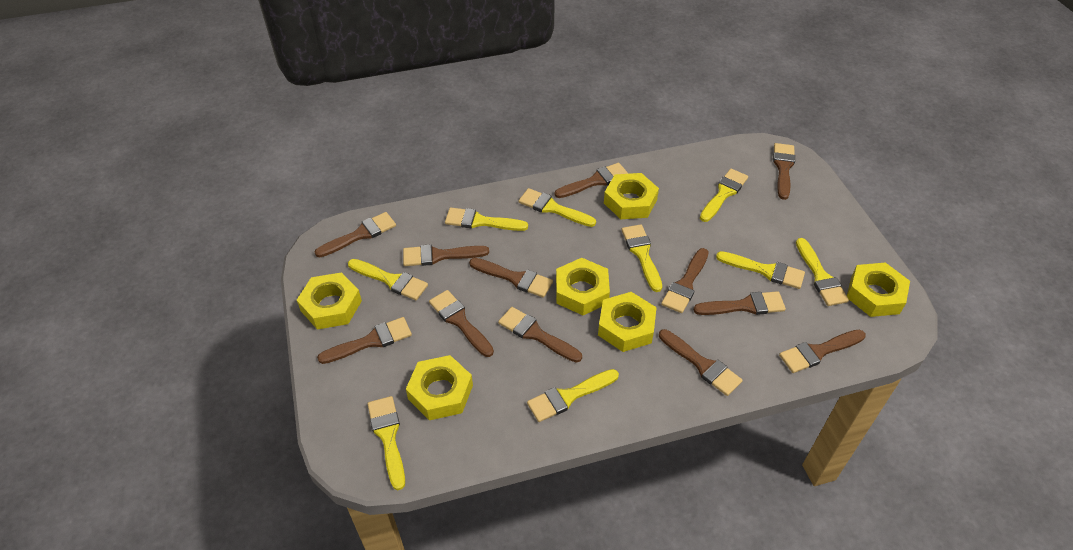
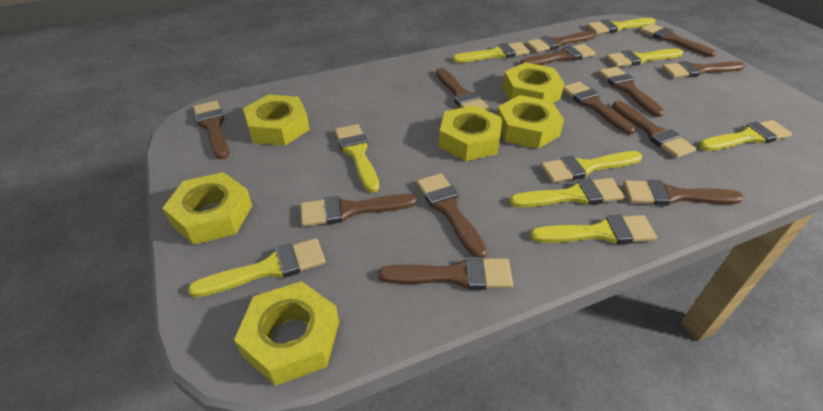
brown brush: [315,212,396,257] [317,317,412,364] [403,244,489,266] [429,290,494,357] [469,258,553,298] [498,307,582,363] [555,163,629,198] [659,329,743,396] [661,248,709,313] [693,291,786,315] [773,143,795,200] [779,330,866,373] = 12 -> [193,101,229,159] [300,194,417,226] [379,257,513,290] [417,173,487,258] [436,68,490,111] [520,44,596,65] [526,31,596,52] [563,82,636,134] [599,67,664,117] [612,101,696,158] [623,180,744,206] [640,23,716,57] [662,61,745,78] = 13

